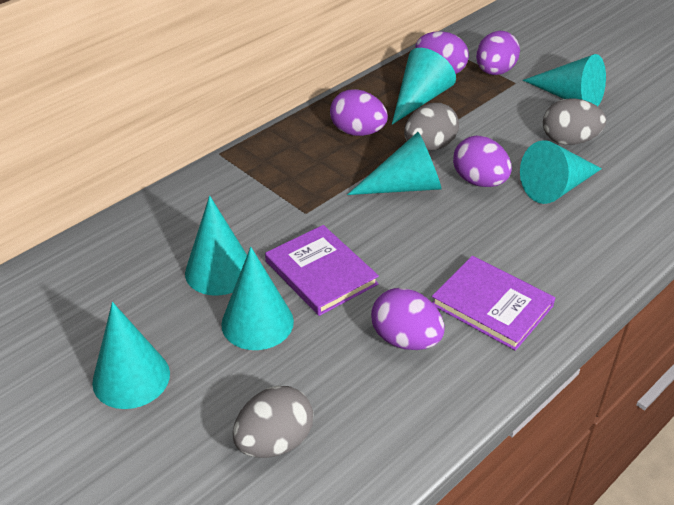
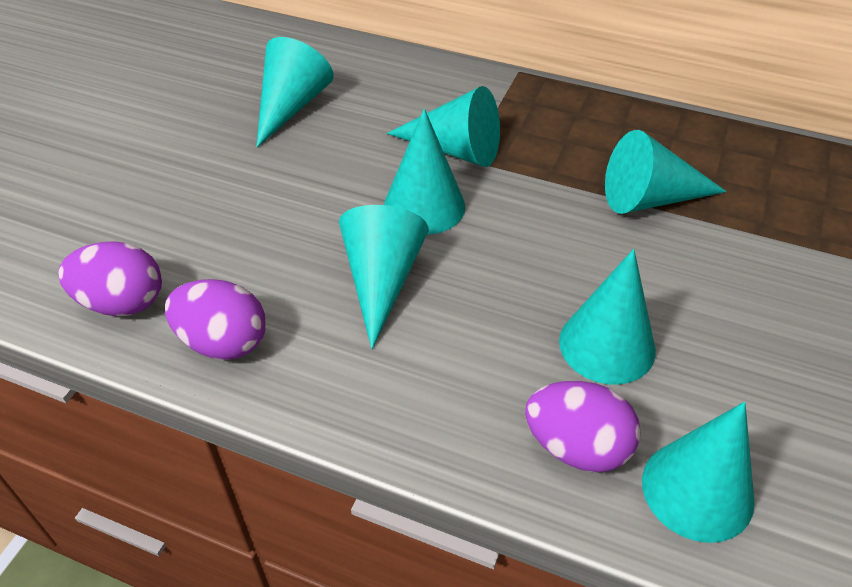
grey egg: [233,386,314,458] [404,103,459,151] [543,98,606,145] = 3 -> none = 0
purple book: [265,225,379,316] [432,256,555,351] = 2 -> none = 0
purple egg: [330,89,388,136] [371,288,444,350] [415,31,469,74] [453,136,512,187] [476,31,520,75] = 5 -> [58,241,162,316] [165,279,266,360] [525,381,641,472] = 3

